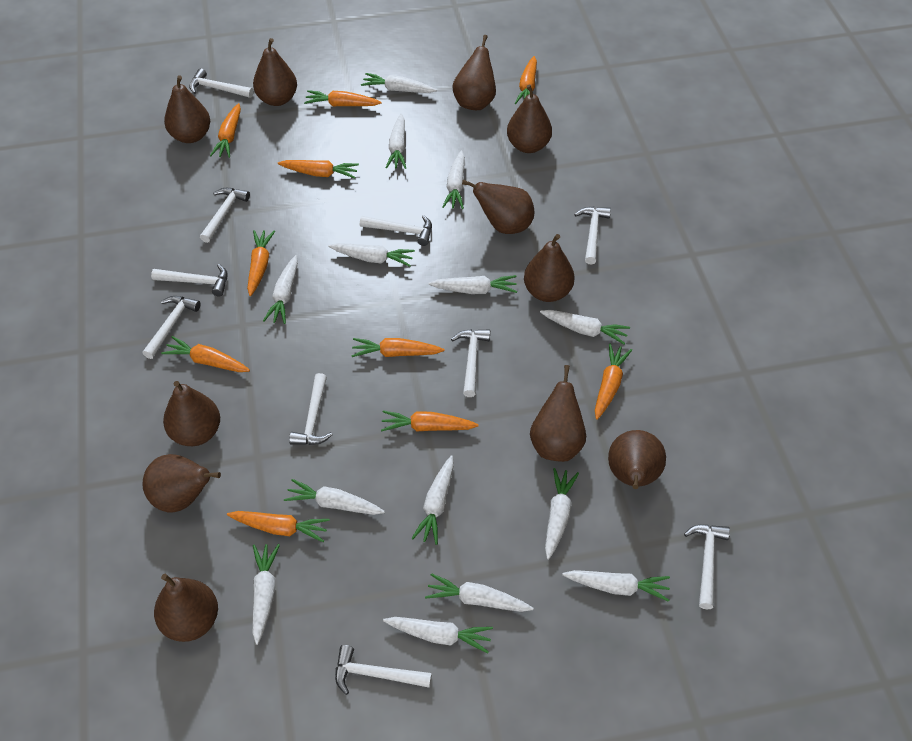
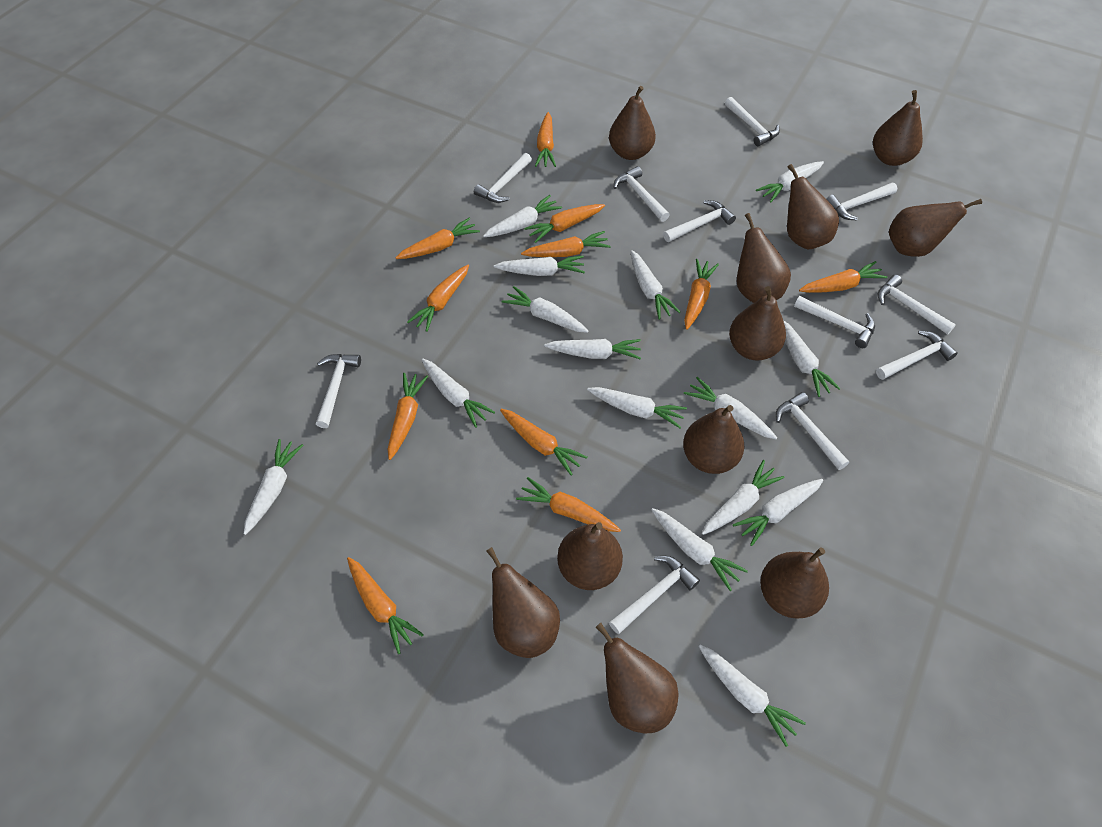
orange carrot: [161,336,250,372] [210,103,241,158] [227,511,330,542] [247,230,275,296] [278,160,359,179] [304,90,382,106] [351,338,444,357] [381,410,479,432] [515,56,537,104] [595,344,632,420] = 10 -> [347,557,424,654] [388,373,428,460] [395,218,480,259] [407,265,469,332] [500,409,587,476] [516,477,621,532] [521,231,611,257] [524,204,605,243] [535,112,556,167] [684,259,719,330] [799,261,887,293] = 11
white carrot: [252,544,280,645] [263,255,298,324] [284,479,385,515] [329,243,415,267] [361,73,437,93] [383,617,493,653] [386,114,406,169] [411,455,454,545] [425,573,533,612] [428,275,517,294] [442,150,465,209] [540,310,630,344] [545,468,579,559] [562,570,670,602] = 14 -> [244,439,303,535] [422,359,495,428] [483,195,562,237] [494,256,585,276] [502,286,588,333] [544,339,641,360] [587,387,687,428] [631,250,680,319] [651,508,748,591] [684,377,777,439] [699,645,806,747] [702,460,785,535] [733,479,823,546] [756,161,824,203] [783,320,841,397] = 15
white hammer: [143,296,201,359] [151,264,228,296] [189,68,253,98] [200,188,250,243] [289,373,333,445] [335,645,432,695] [360,215,432,246] [451,329,490,397] [574,207,611,265] [684,525,730,609] = 10 -> [316,354,361,428] [474,153,532,203] [609,556,700,634] [614,166,670,222] [663,200,736,242] [725,97,780,146] [776,392,849,470] [794,296,875,348] [826,183,897,220] [876,331,958,380] [877,275,956,335] = 11

